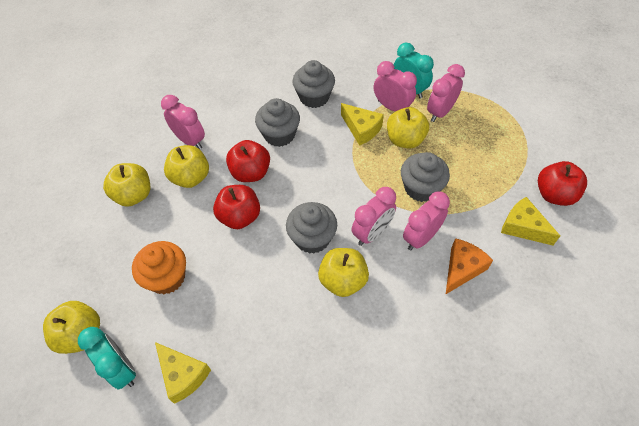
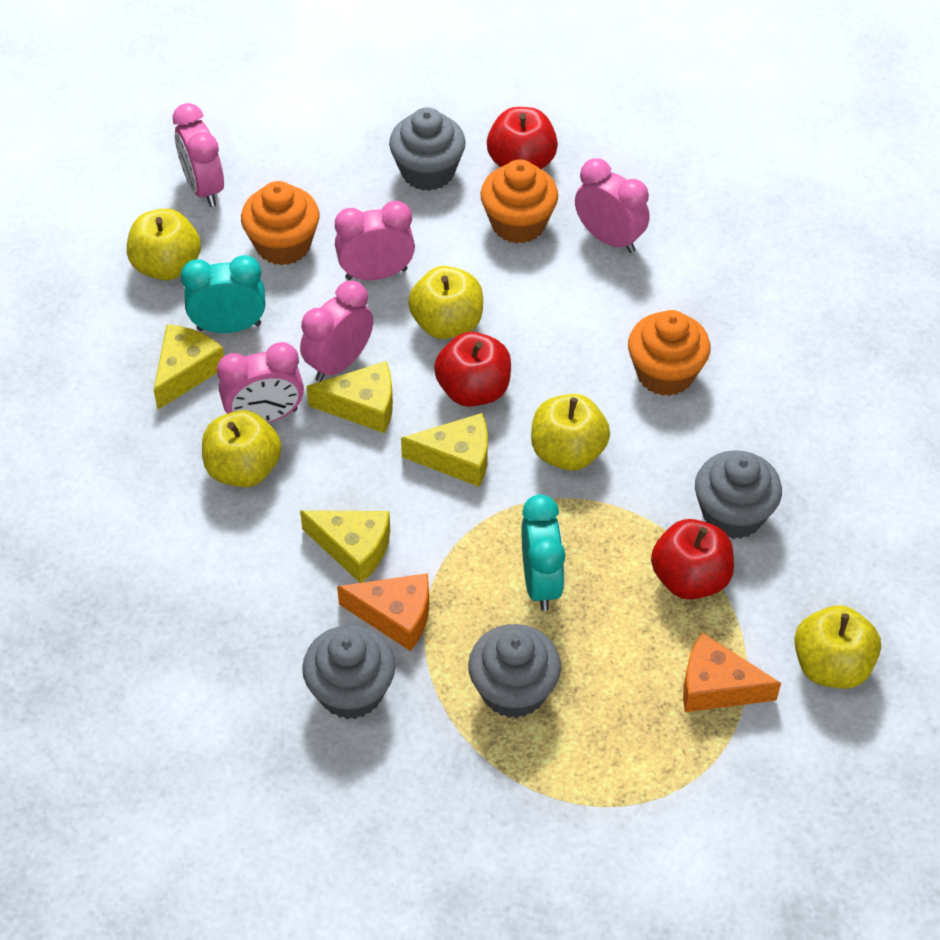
orange cheese: [446,238,493,294] = 1 -> [337,573,429,651] [683,633,781,712] = 2
orange cupcake: [132,241,186,294] = 1 -> [241,181,319,265] [481,159,558,244] [628,310,711,396] = 3
yellow cheese: [155,342,211,404] [341,103,384,146] [501,197,560,245] = 3 -> [154,324,224,410] [300,510,390,583] [307,361,393,433] [401,413,488,487] = 4

